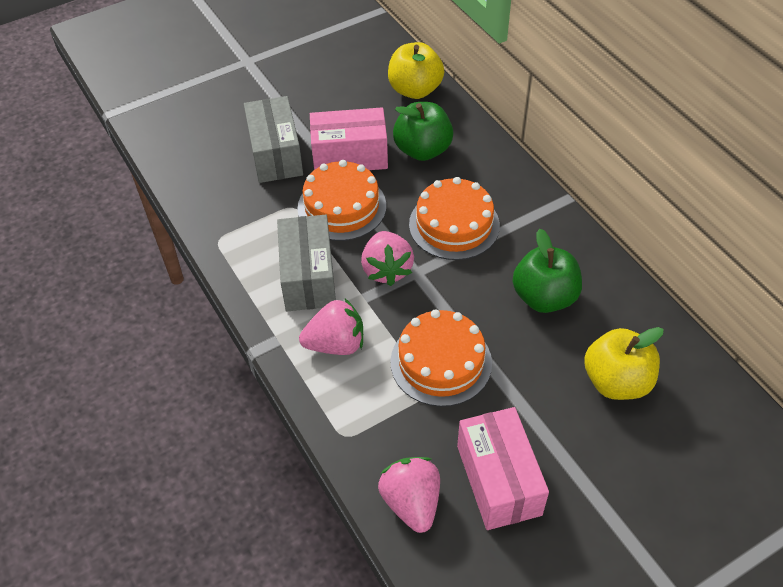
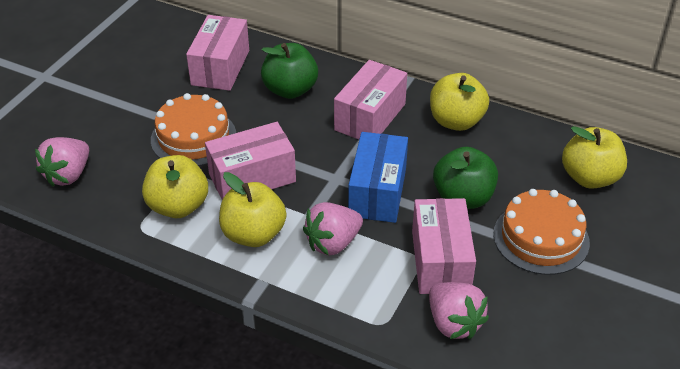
blue box: none = 0 -> [348,132,408,223] = 1
grey box: [244,96,303,183] [277,215,336,311] = 2 -> none = 0
orange cake: [297,160,386,241] [390,309,492,407] [409,177,500,260] = 3 -> [151,93,236,166] [493,189,590,275] = 2
pink box: [310,108,388,170] [457,407,549,530] = 2 -> [186,15,249,91] [205,122,296,200] [334,60,407,139] [412,198,476,294] = 4
yellow apple: [388,42,444,99] [584,327,664,400] = 2 -> [142,155,208,218] [219,172,286,247] [430,73,489,131] [562,126,627,189] = 4

